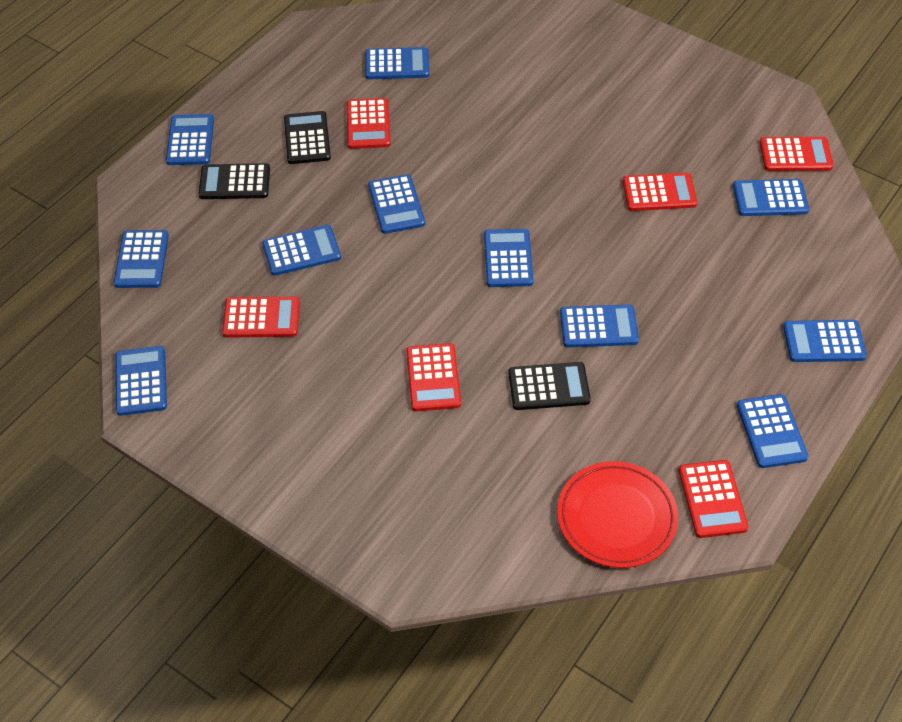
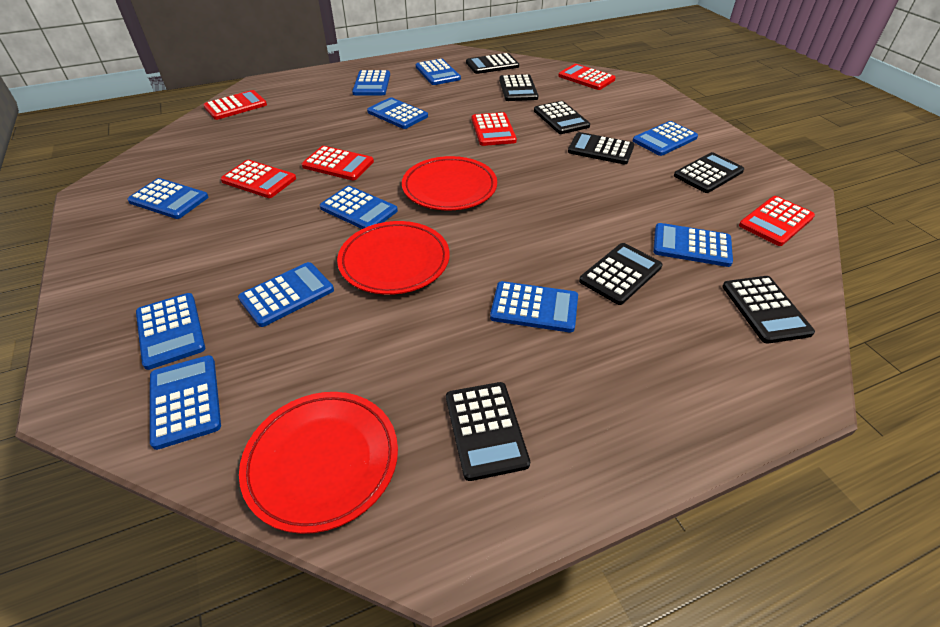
black calculator: [198,163,270,199] [284,111,331,164] [508,362,591,410] = 3 -> [446,382,530,481] [466,53,519,74] [499,74,538,101] [534,101,590,134] [568,132,634,164] [579,243,663,305] [674,152,744,193] [722,276,815,344] = 8
red plate: [557,461,678,568] = 1 -> [239,392,398,534] [337,221,450,295] [402,156,497,210] = 3

